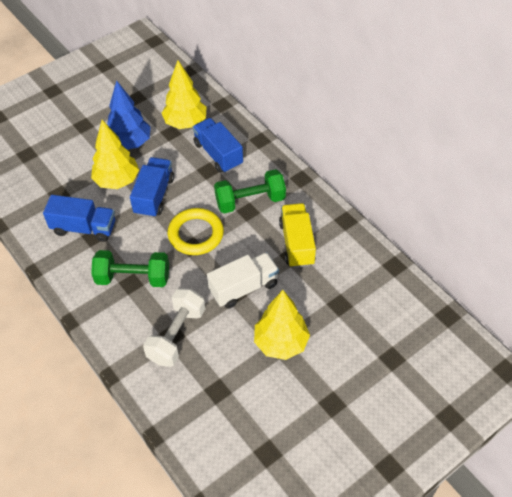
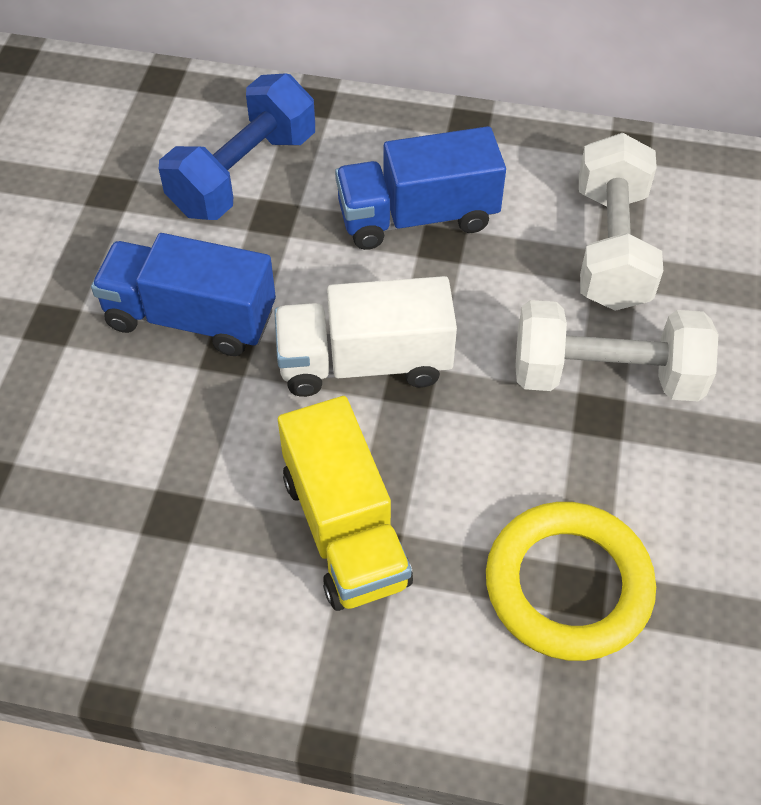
blue dumbbell: none = 0 -> [159,73,315,220] = 1
blue tree: [107,80,151,149] = 1 -> none = 0
blue truck: [43,195,115,242] [130,157,174,218] [193,118,243,173] = 3 -> [91,233,276,356] [335,126,506,250] = 2
green dumbbell: [91,250,169,287] [214,169,286,213] = 2 -> none = 0
white dumbbell: [143,288,205,367] = 1 -> [515,300,719,401] [579,133,663,311] = 2
yellow tree: [91,120,139,189] [162,60,206,129] [254,290,310,360] = 3 -> none = 0

